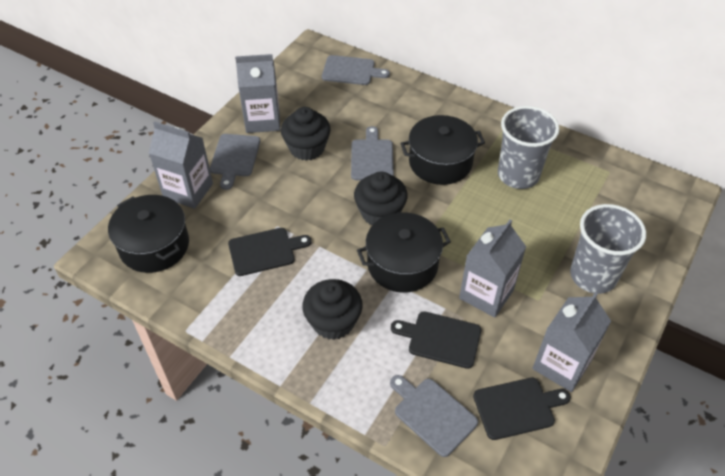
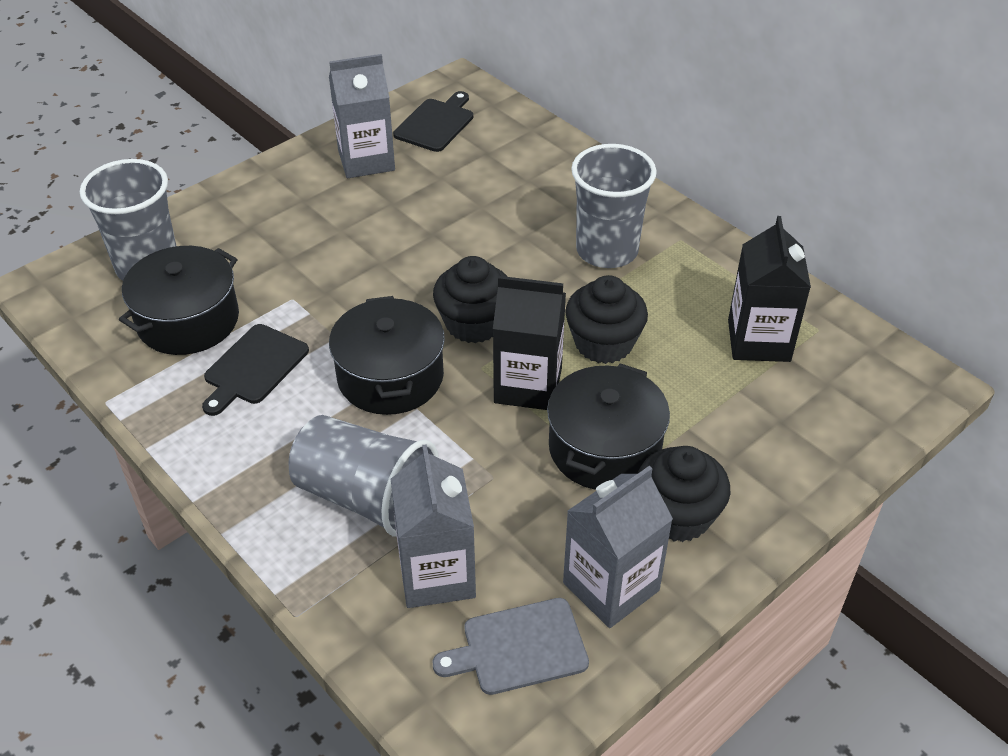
black carton: none = 0 -> [493,276,566,410] [728,216,811,362] = 2
black cutting board: [228,228,312,276] [391,311,482,369] [473,378,571,440] = 3 -> [202,324,309,416] [393,91,473,152] = 2
grey carton: [149,122,213,209] [235,54,280,133] [459,219,526,318] [532,292,611,392] = 4 -> [329,54,395,178] [391,444,476,608] [563,466,673,628] = 3
grey cup: [498,106,559,189] [570,204,646,294] = 2 -> [80,159,176,281] [288,415,439,537] [571,144,657,268] = 3
grey cutting board: [210,134,260,190] [322,55,390,85] [351,126,394,180] [390,375,478,457] = 4 -> [433,598,589,695] = 1

